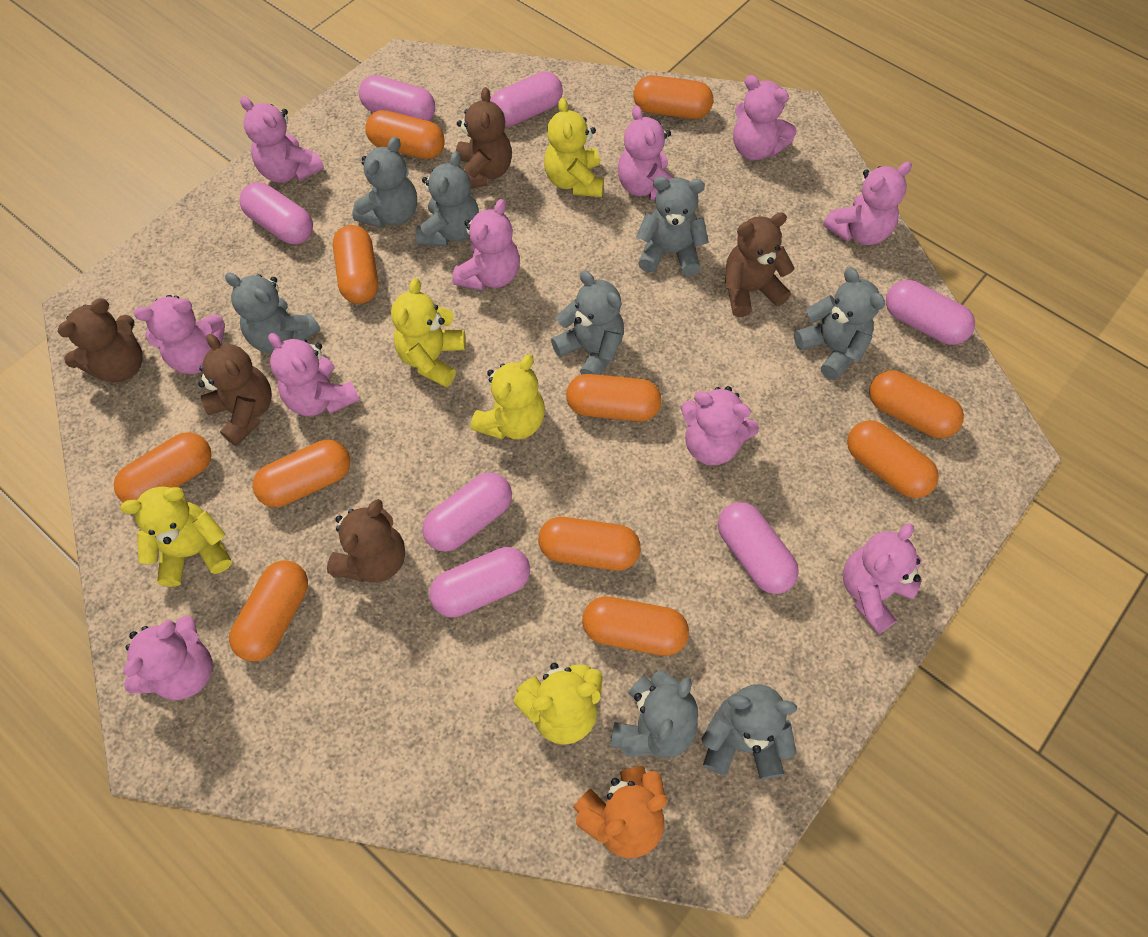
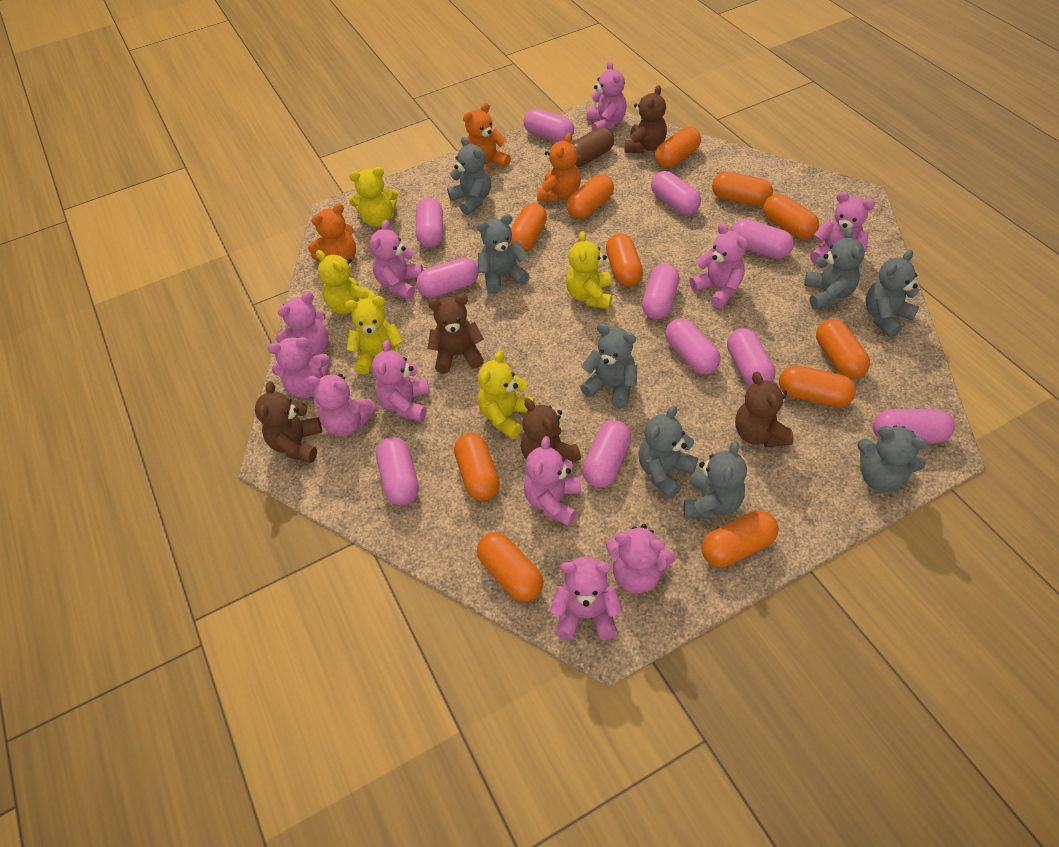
brown capsule: none = 0 -> [572,127,614,167] = 1
orange teddy bear: [573,766,668,858] = 1 -> [308,203,356,262] [463,103,511,175] [537,133,581,202] = 3
pink capsule: [239,182,313,244] [359,75,435,121] [422,472,512,552] [429,547,530,617] [490,71,563,127] [718,502,799,594] [886,280,975,345] = 7 -> [376,437,419,505] [416,198,443,248] [416,258,479,298] [523,109,574,142] [582,420,631,488] [642,264,679,319] [651,171,701,215] [665,318,721,374] [727,328,776,386] [731,219,794,259] [873,409,955,443] = 11
pink teddy bear: [123,616,212,700] [134,295,225,374] [240,96,324,183] [268,333,360,416] [452,199,520,290] [618,105,674,200] [681,386,759,465] [733,75,797,160] [823,161,912,245] [843,523,922,634] = 10 -> [268,337,330,398] [276,292,329,357] [307,374,377,436] [370,220,423,300] [372,340,430,422] [524,436,581,526] [550,557,623,640] [587,61,627,131] [606,524,675,593] [690,223,748,308] [810,192,875,264] = 11

